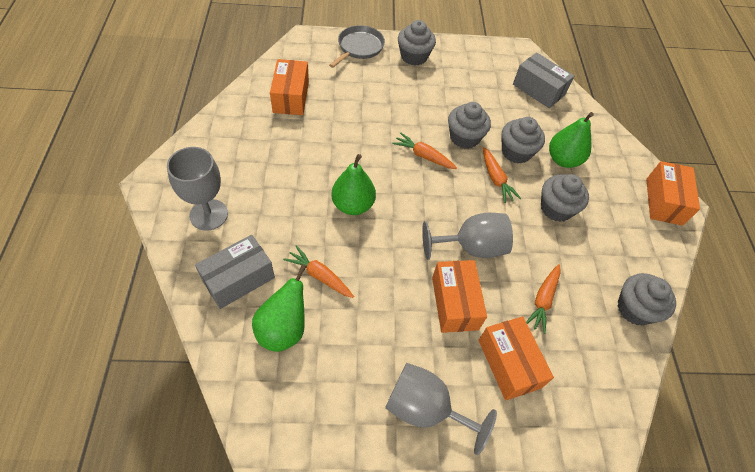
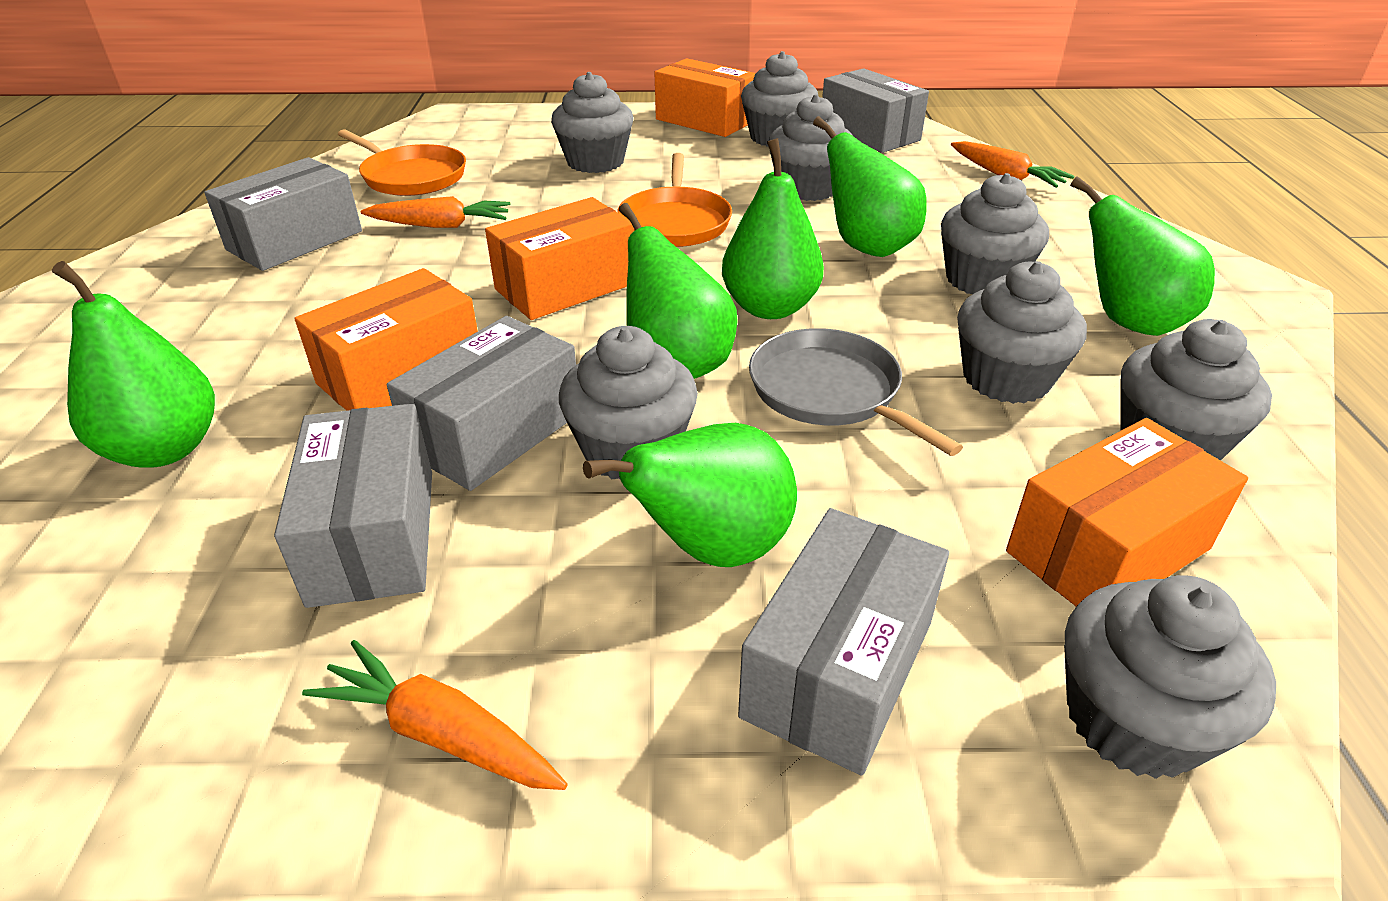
green pear: [252,264,307,352] [331,154,376,215] [549,112,594,168] = 3 -> [52,261,215,468] [583,423,797,567] [619,203,738,379] [722,138,824,319] [813,116,927,257] [1070,176,1215,336] = 6
grey box: [195,235,275,309] [513,52,574,108] = 2 -> [204,157,362,271] [274,404,432,608] [387,316,576,491] [738,508,949,776] [822,68,929,153] = 5
grey cupcake: [398,20,436,65] [448,102,491,149] [502,117,545,164] [541,174,589,222] [618,273,676,326] = 5 -> [551,72,634,173] [559,326,698,480] [741,51,818,147] [769,94,853,201] [941,173,1049,294] [957,261,1087,404] [1064,575,1276,779] [1120,319,1272,461] = 8
grey goblet: [167,147,228,231] [385,363,497,455] [422,213,513,260] = 3 -> none = 0
orange carrot: [283,245,354,298] [392,133,457,169] [483,147,521,203] [526,264,561,334] = 4 -> [302,640,568,790] [361,196,510,228] [951,141,1075,188] = 3
orange pan: none = 0 -> [338,129,466,196] [618,153,732,247] = 2

